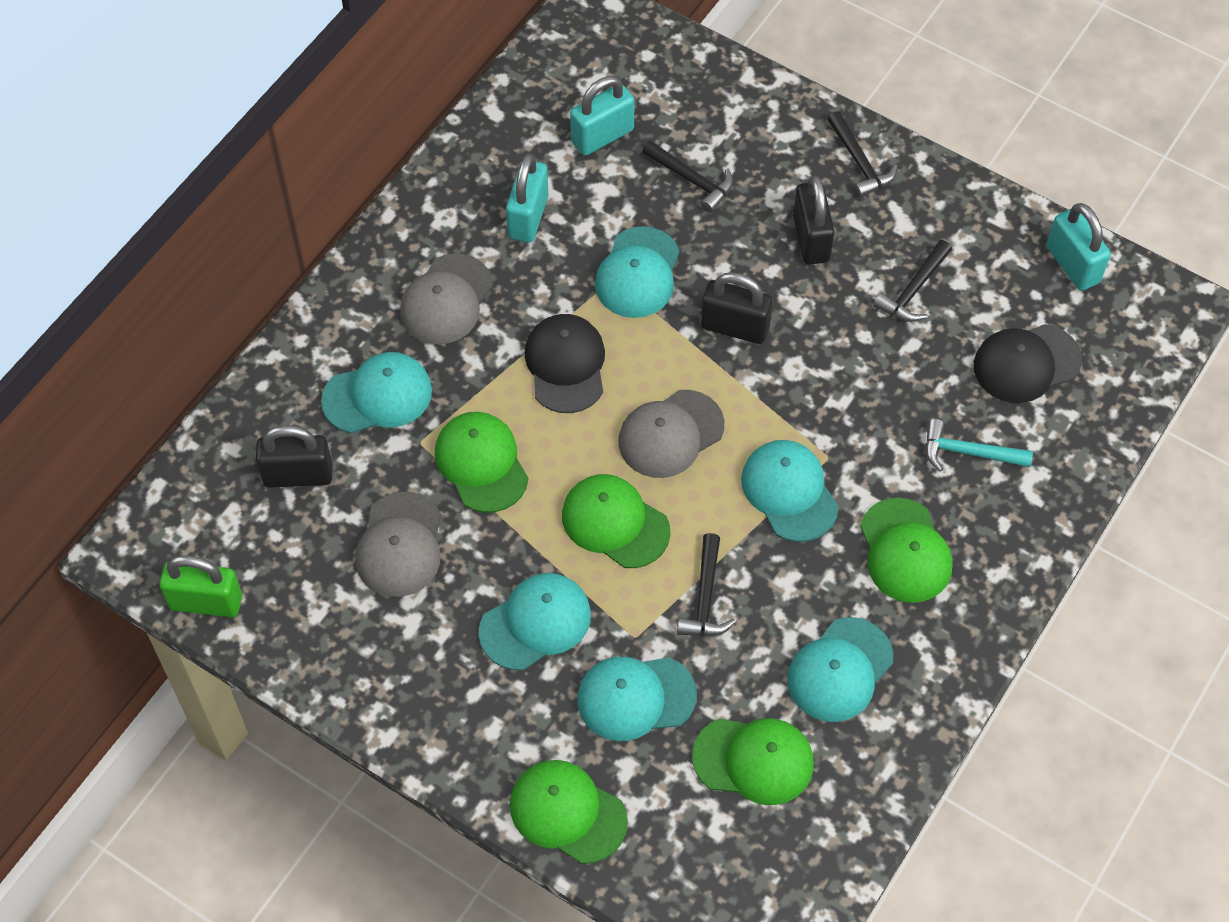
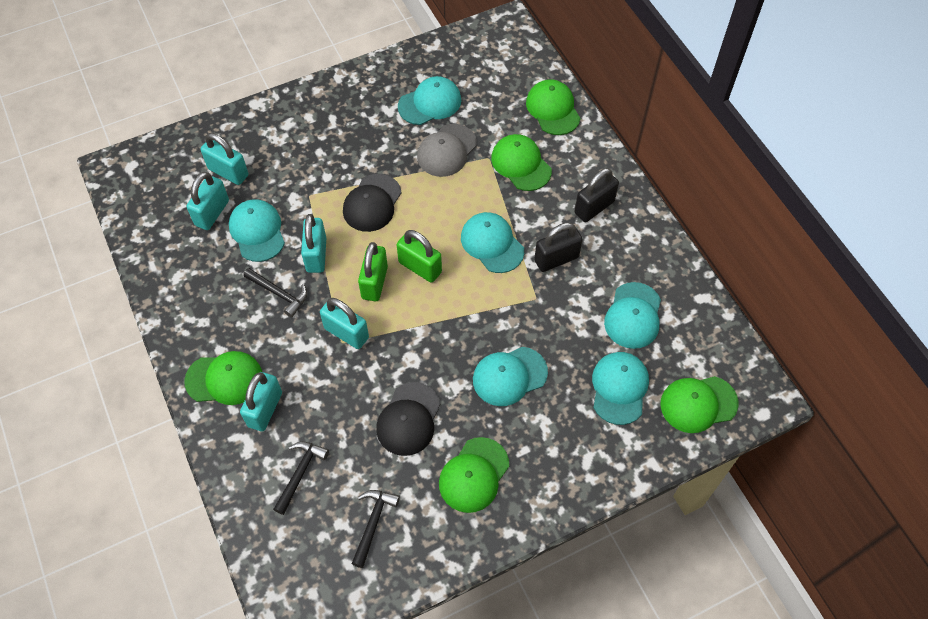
black hammer: [642,141,733,213] [677,533,736,636] [827,111,898,198] [873,240,952,322] = 4 -> [243,268,307,318] [273,442,329,515] [352,490,400,568] = 3
black padlock: [256,425,332,488] [701,272,773,344] [793,176,834,265] = 3 -> [534,223,583,272] [575,168,619,222] = 2
green padlock: [159,555,242,617] = 1 -> [358,242,388,301] [397,230,442,283] = 2
grey cap: [355,492,441,597] [400,254,493,344] [618,390,724,478] = 3 -> [417,124,477,177] = 1
turquoise hammer: [925,419,1033,472] = 1 -> none = 0
turquoise padlock: [506,154,548,242] [570,76,635,156] [1047,203,1111,291] = 3 -> [186,172,229,230] [201,133,248,185] [240,372,282,432] [301,214,326,273] [320,298,369,349] = 5

